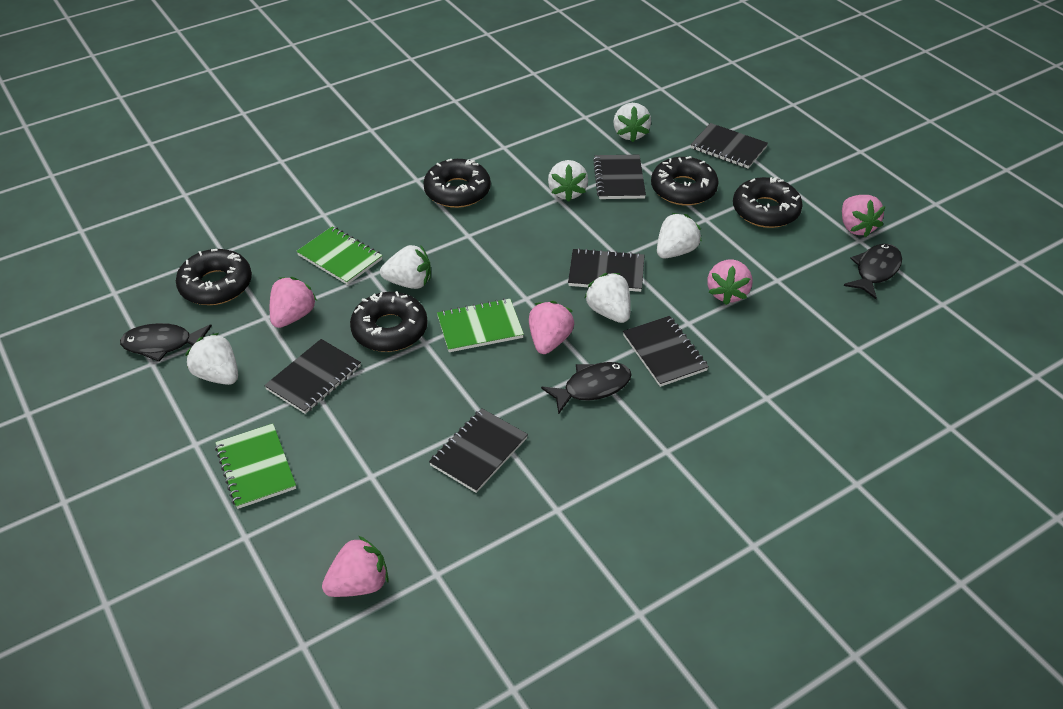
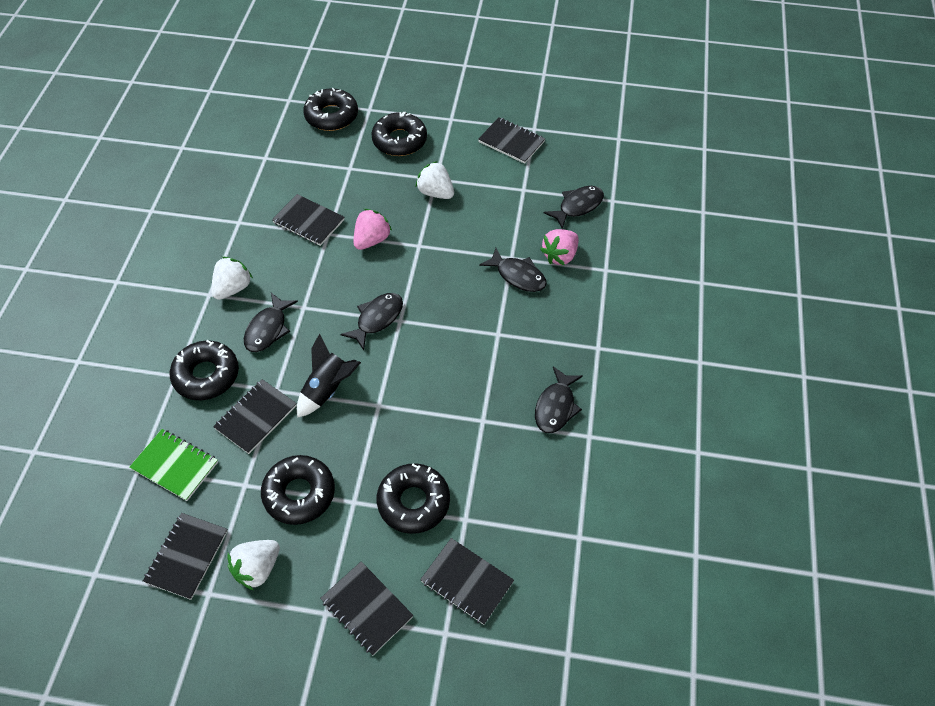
black fish: [120,323,212,362] [541,362,632,414] [844,244,902,299] = 3 -> [244,293,298,352] [340,293,403,350] [479,248,547,292] [535,366,583,433] [544,186,604,229] = 5
black rocket: none = 0 -> [297,333,361,418] = 1
green notebook: [215,424,296,509] [296,226,383,285] [437,298,524,352] = 3 -> [129,429,218,501] = 1
pink strawberry: [270,277,317,328] [322,536,389,597] [529,301,574,354] [707,260,752,305] [842,195,885,238] = 5 -> [354,209,392,250] [540,229,579,265] = 2
white strawberry: [185,333,238,385] [380,245,431,289] [548,160,588,202] [585,273,631,323] [613,103,651,142] [657,213,702,258] = 6 -> [212,257,253,300] [228,540,280,590] [416,161,454,199] = 3

